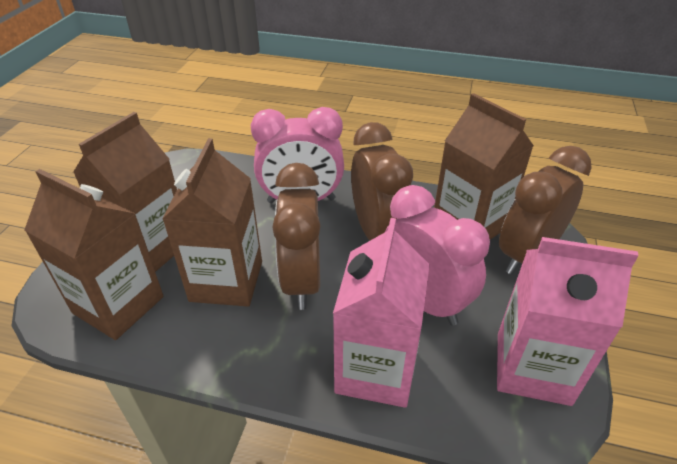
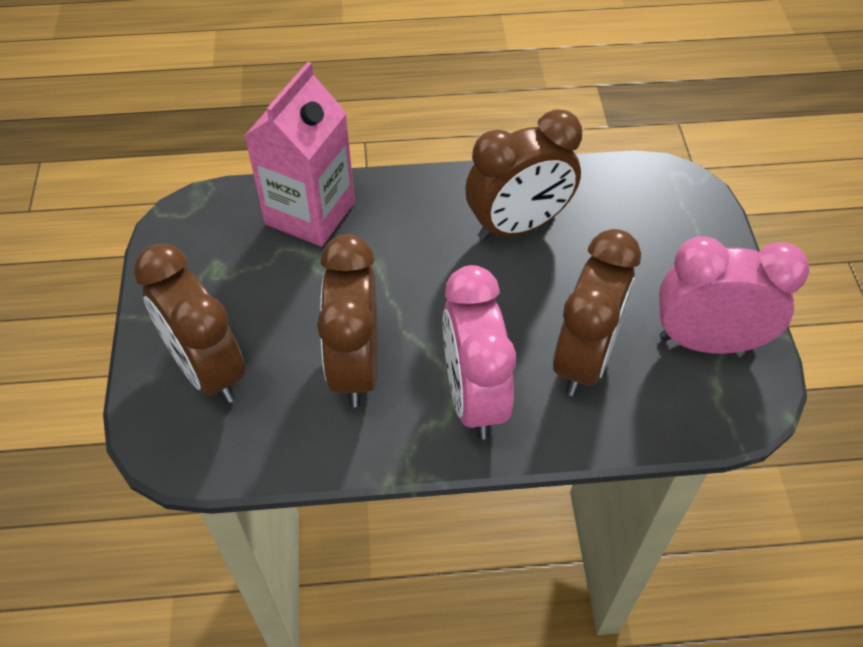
brown carton: [25,169,164,340] [73,112,177,272] [162,138,262,307] [434,93,534,240] = 4 -> none = 0
brown clock: [272,163,320,310] [351,122,413,240] [499,146,592,275] = 3 -> [134,244,245,403] [317,234,378,407] [465,109,582,240] [553,229,641,396] = 4
pink carton: [333,218,430,408] [497,237,639,406] = 2 -> [245,62,355,247] = 1

